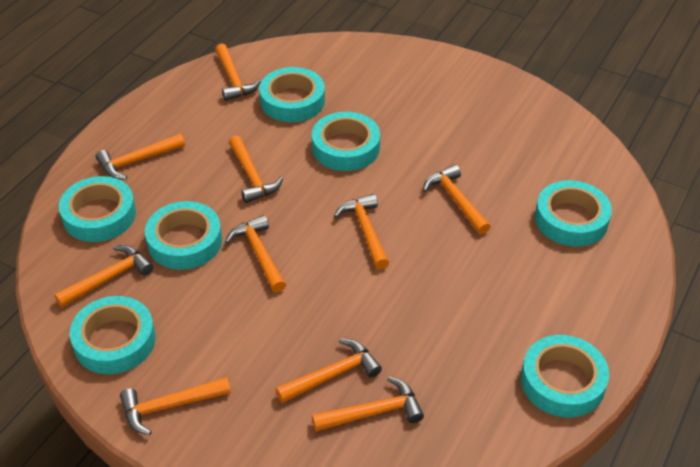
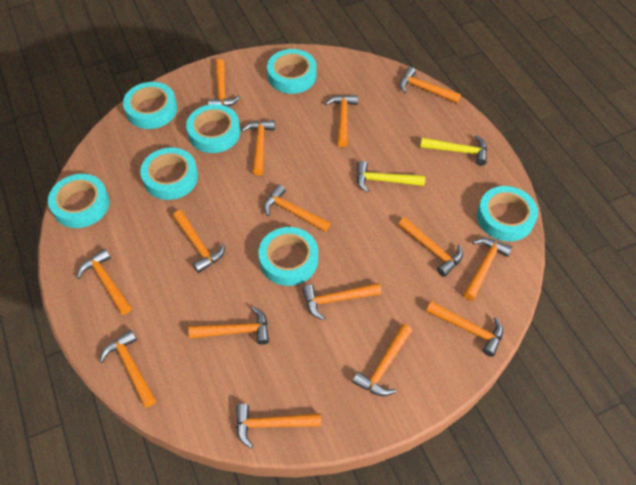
orange hammer: [54,245,154,308] [96,134,185,180] [120,377,231,435] [215,44,261,101] [225,215,286,292] [229,135,284,203] [275,338,382,403] [312,377,424,432] [334,194,389,270] [423,165,491,235] = 10 -> [77,249,132,315] [99,330,156,407] [173,210,225,273] [188,306,269,345] [208,59,240,107] [236,404,321,449] [241,120,275,176] [264,184,330,232] [302,283,381,320] [325,95,358,147] [352,324,412,396] [398,217,463,277] [399,67,461,103] [426,301,503,357] [463,238,513,301] = 15
yellow hammer: none = 0 -> [357,161,425,193] [420,135,487,165] = 2

